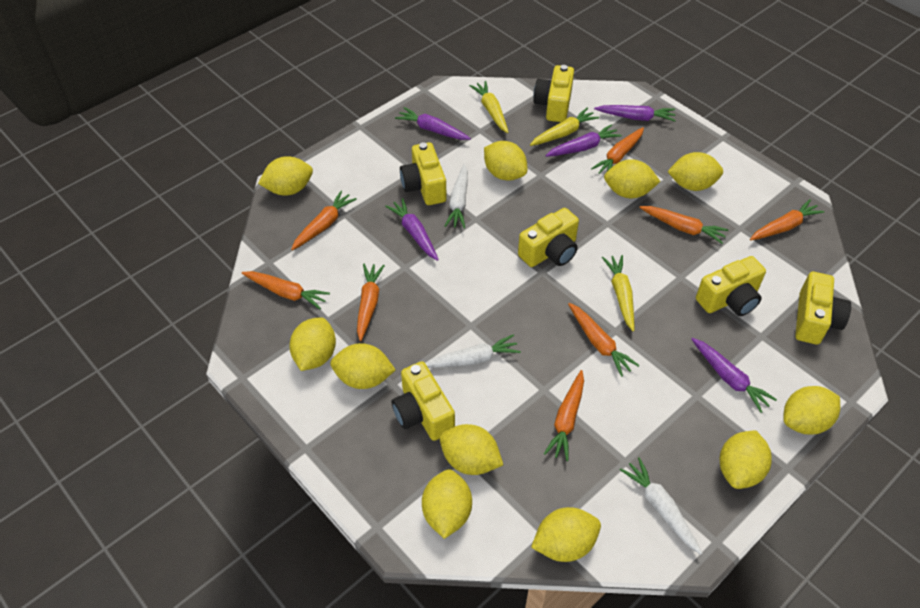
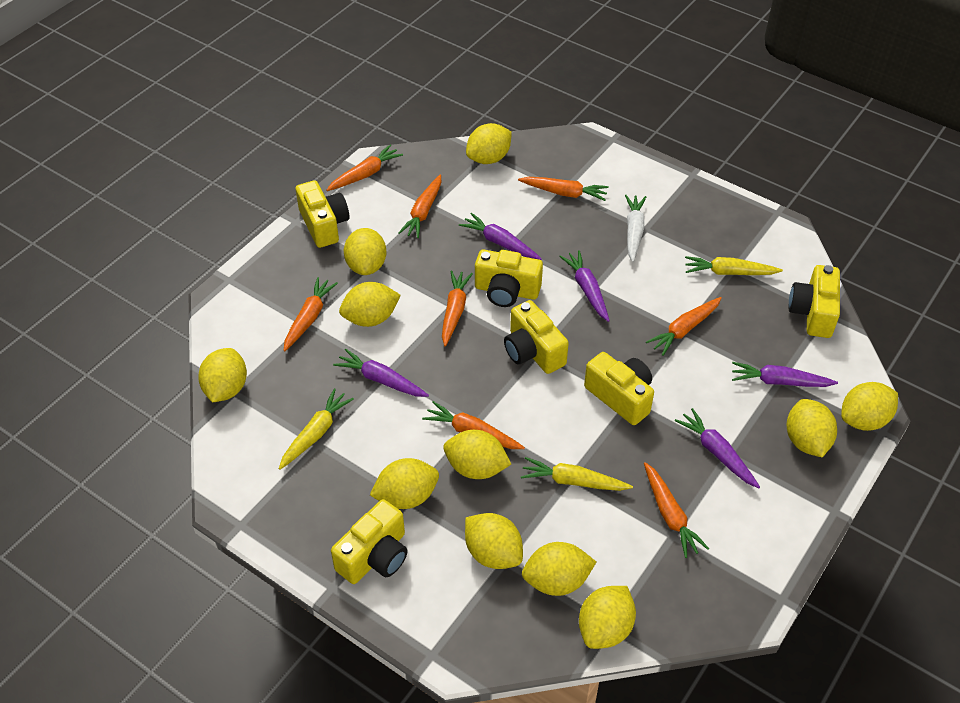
white carrot: [425,334,521,368] [445,164,468,228] [620,457,702,555] = 3 -> [625,195,646,262] = 1

